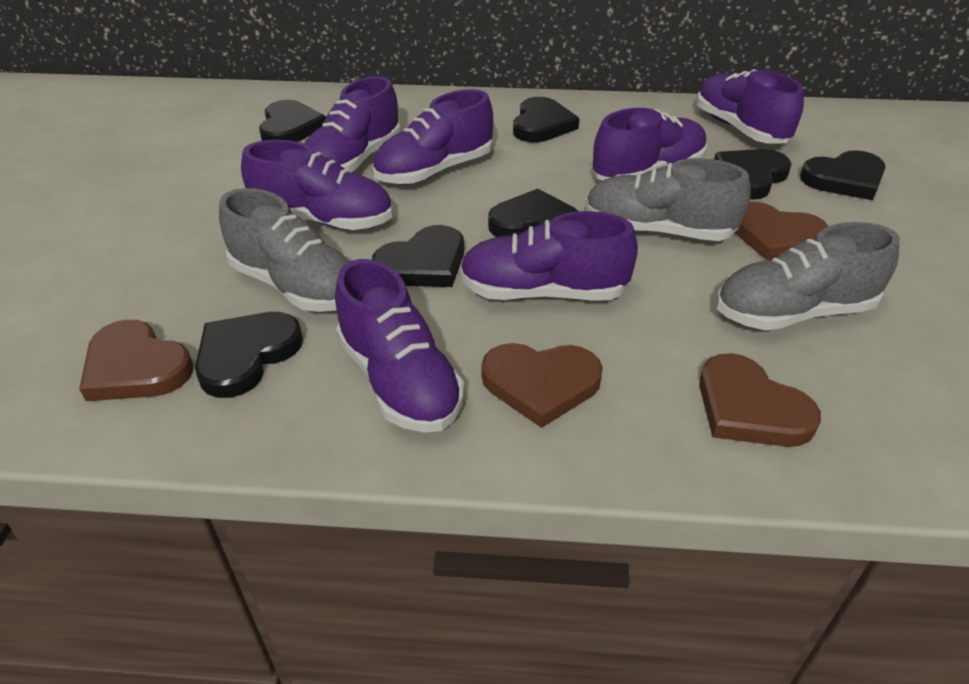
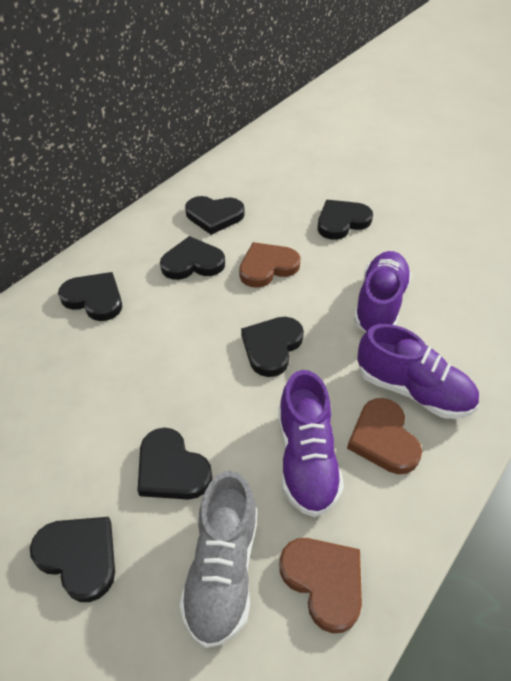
brown heart: [79,320,193,401] [481,343,603,428] [699,353,821,447] [735,201,828,260] = 4 -> [239,242,300,288] [279,538,362,633] [347,398,422,474] = 3
grey shoe: [219,188,349,312] [585,158,751,241] [716,222,900,330] = 3 -> [179,471,257,648] = 1
purple shoe: [241,140,392,230] [304,76,400,173] [335,259,464,433] [372,89,493,185] [460,211,638,300] [592,108,707,180] [696,69,804,143] = 7 -> [278,370,344,517] [353,251,412,332] [357,324,479,419] = 3

